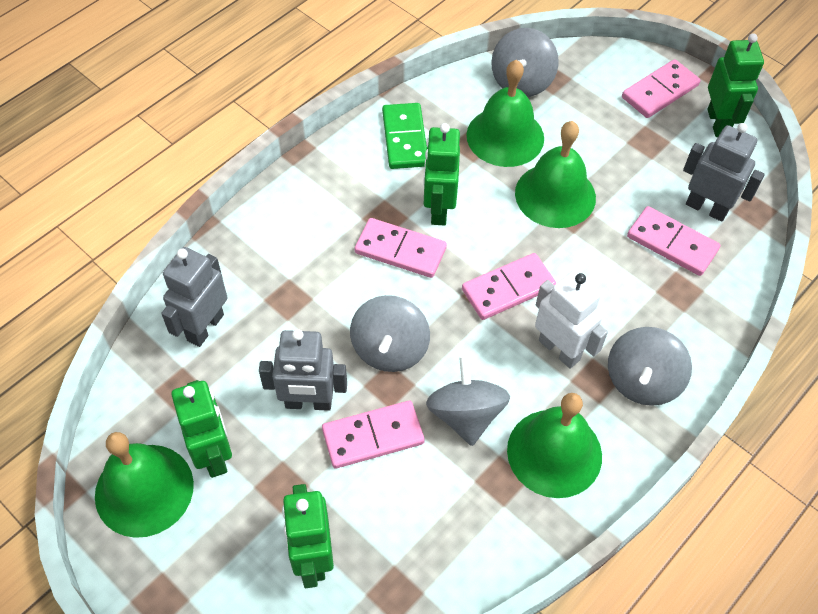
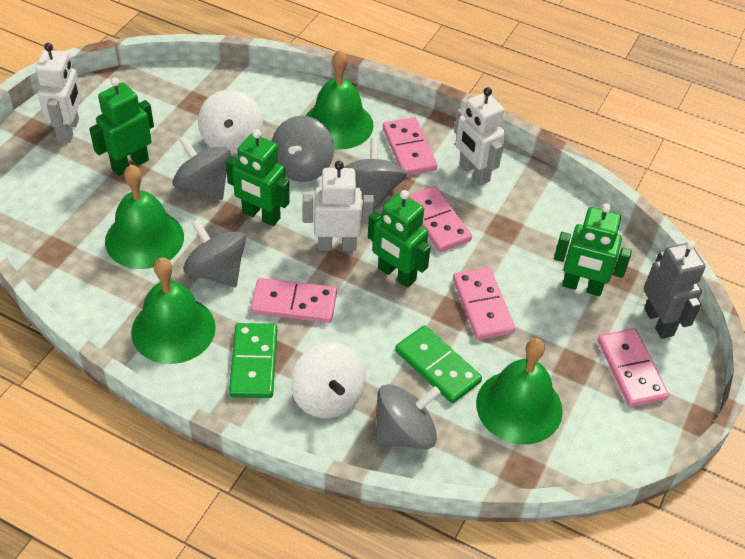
green domino: [382,103,427,169] = 1 -> [229,323,277,398] [395,325,482,403] = 2
grey robot: [161,247,228,347] [259,329,347,411] [683,123,765,222] = 3 -> [644,240,706,339] = 1
grey spinning top: [350,295,430,372] [426,356,510,446] [491,28,559,97] [608,327,692,406] = 4 -> [172,136,231,200] [183,219,246,288] [272,116,334,182] [344,138,407,211] [375,384,441,449] = 5
white robot: [535,271,608,369] = 1 -> [36,43,82,143] [303,161,374,251] [454,87,506,186] = 3
white spinning top: none = 0 -> [198,90,263,155] [291,342,366,418] = 2

